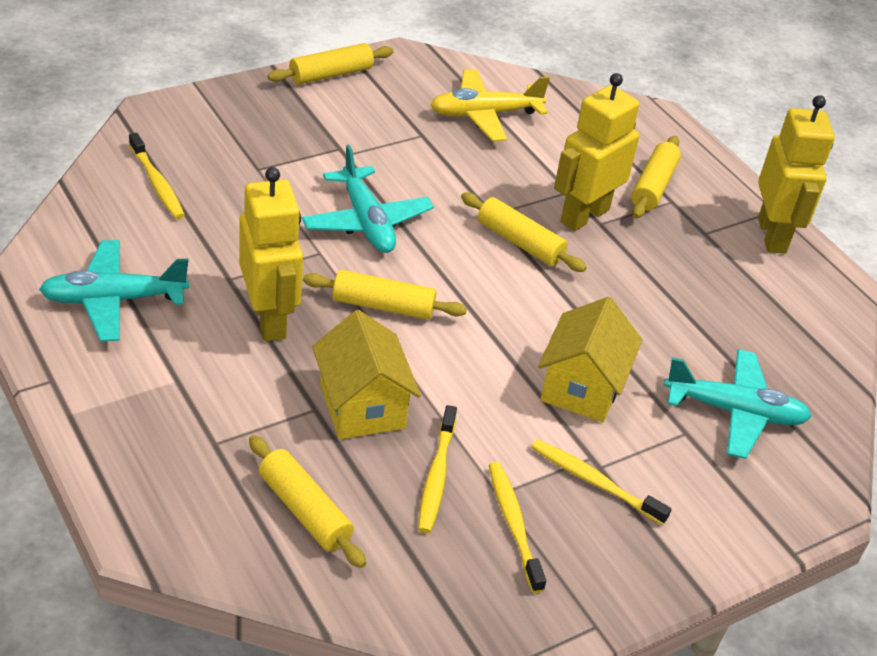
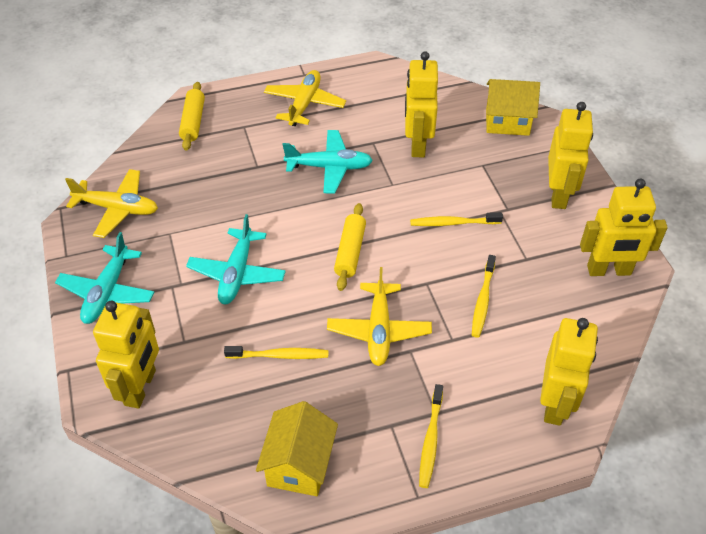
yellow plane: [430,69,550,141] = 1 -> [65,169,158,238] [264,70,346,126] [327,267,432,366] = 3
yellow robot: [239,167,303,341] [554,73,639,231] [758,95,835,254] = 3 -> [93,301,159,409] [405,51,438,157] [540,318,598,426] [548,102,593,209] [580,179,668,276] = 5
yellow rolling pin: [249,435,366,568] [267,43,394,85] [303,270,467,320] [461,192,587,272] [631,136,681,219] = 5 -> [179,82,205,151] [334,203,366,291] = 2

